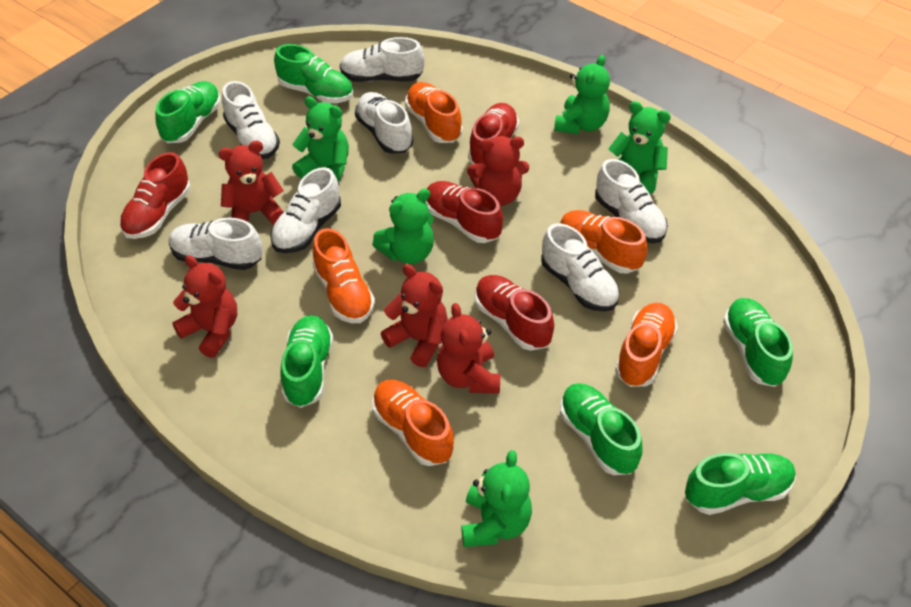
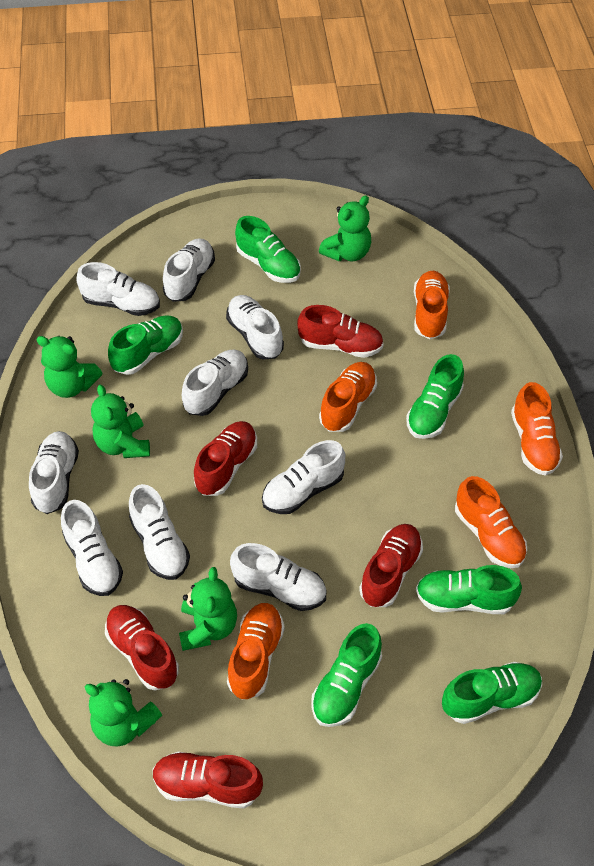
red shoe: [119,152,191,239] [426,181,503,243] [468,103,519,164] [475,275,554,351] = 4 -> [105,605,179,691] [152,751,263,808] [194,421,257,496] [297,305,384,358] [359,524,423,607] = 5
red teddy bear: [172,255,237,358] [218,141,284,224] [381,264,448,367] [437,303,501,394] [467,136,529,206] = 5 -> none = 0
white shoe: [169,218,263,270] [222,81,280,159] [270,167,341,253] [340,37,425,82] [355,92,413,154] [541,223,620,312] [595,159,668,243] = 7 -> [29,431,79,514] [61,500,123,596] [76,262,160,316] [129,484,190,580] [163,238,215,302] [182,350,248,416] [226,295,284,359] [230,543,327,611] [262,440,345,514] = 9

